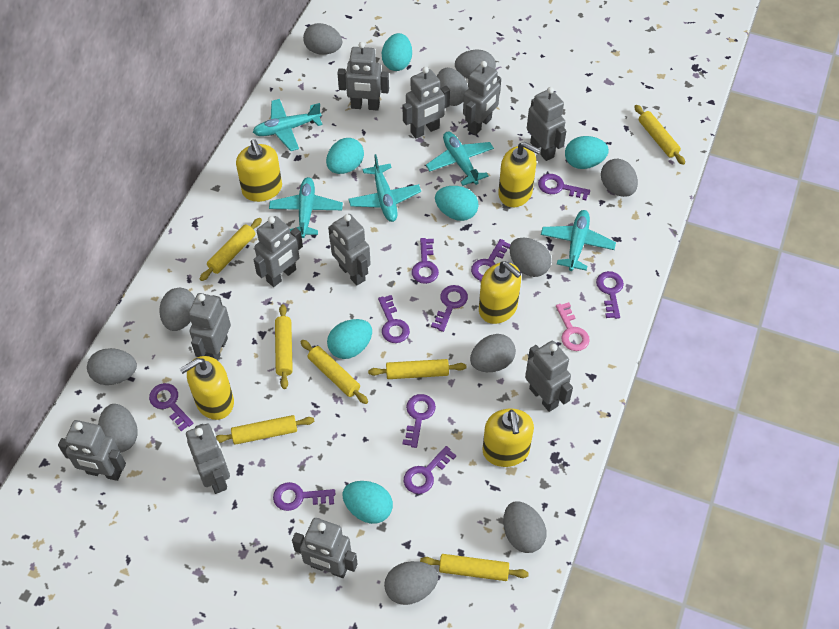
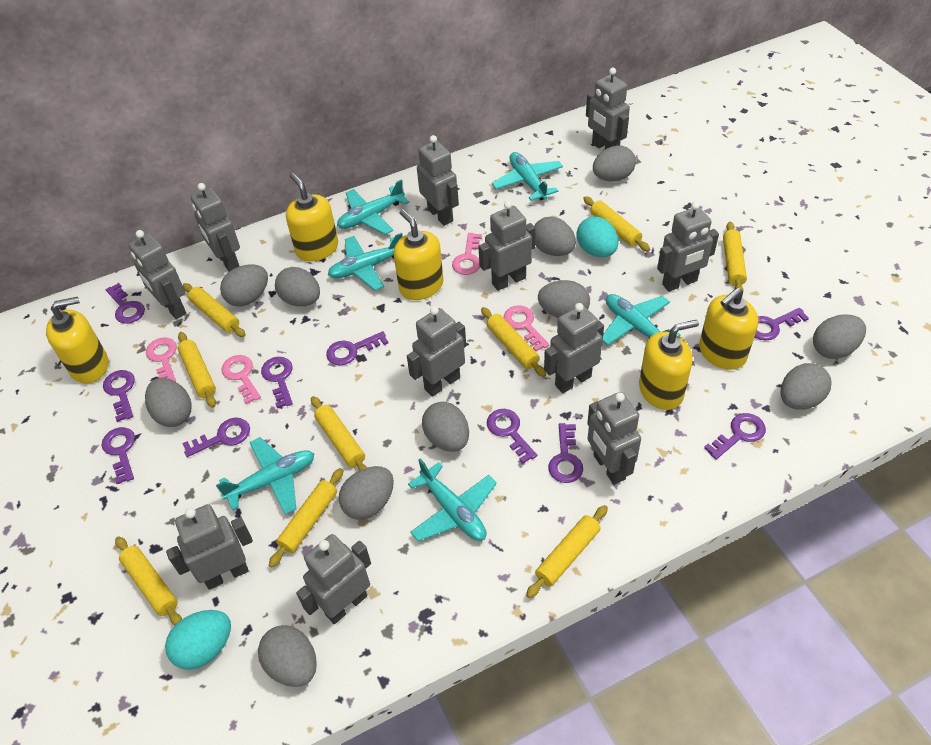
pink key: [556,302,590,351] = 1 -> [146,338,177,382] [221,355,261,404] [452,233,482,275] [504,305,549,352] = 4
turquoise egg: [326,138,364,174] [327,319,372,359] [342,481,393,524] [382,33,412,71] [435,186,479,221] [565,136,609,169] = 6 -> [165,610,231,670] [577,217,618,257] = 2
turquoise plane: [253,99,322,151] [269,177,343,238] [349,154,421,222] [426,131,494,186] [541,210,616,271] = 5 -> [216,437,314,515] [328,233,402,290] [337,179,409,235] [408,459,497,541] [492,152,563,201] [603,294,680,345] = 6
yellow rolling pin: [200,218,262,281] [216,415,314,445] [275,304,293,389] [300,340,368,404] [368,359,467,379] [420,554,529,581] [634,105,685,165] = 7 -> [115,536,182,626] [178,332,216,408] [183,283,245,337] [269,468,343,568] [311,396,368,471] [481,307,546,377] [526,505,608,598] [583,196,650,252] [723,221,747,290] = 9

